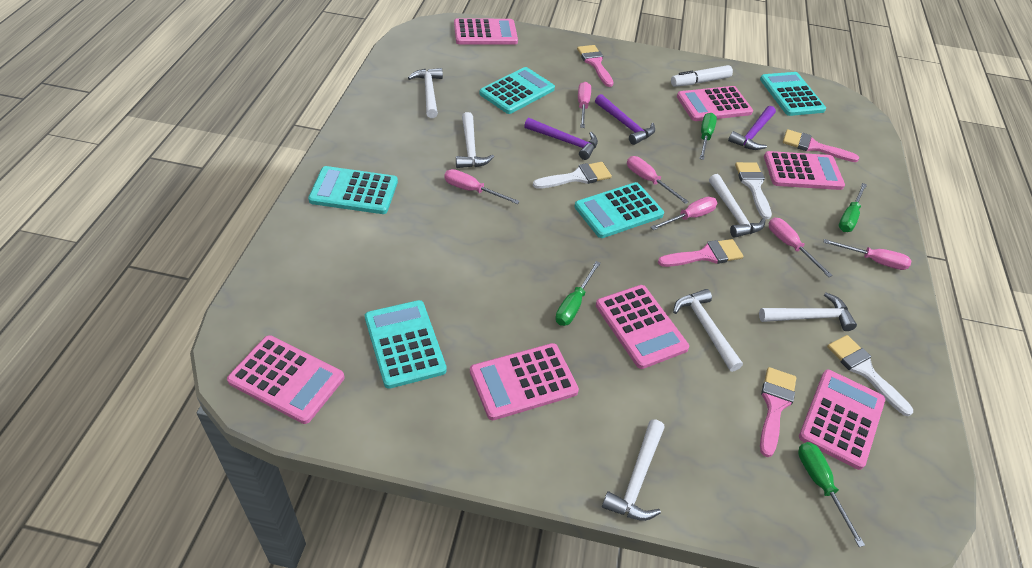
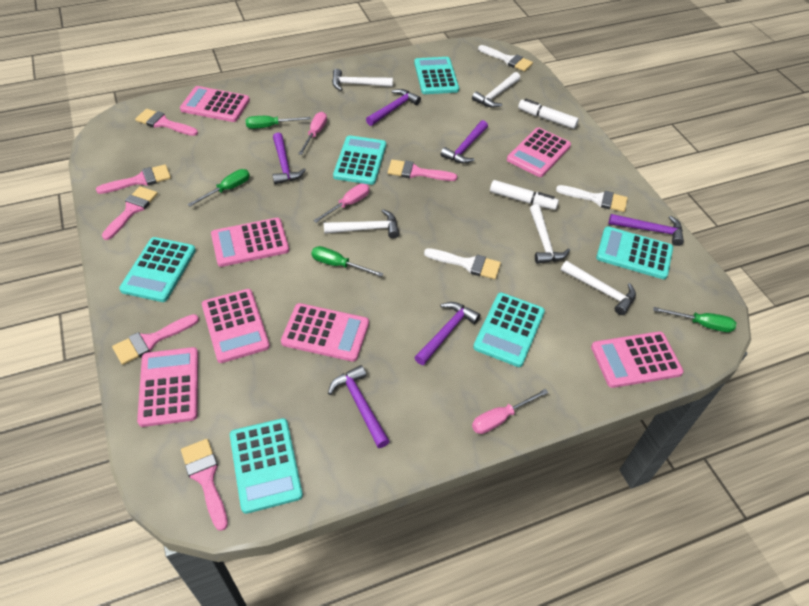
pink brush: [577,45,614,87] [658,239,743,267] [760,367,796,457] [783,129,859,162] = 4 -> [96,164,171,194] [102,186,158,240] [112,314,199,365] [135,109,198,136] [181,439,228,531] [388,160,457,181] = 6
pink screwdriver: [444,169,520,204] [578,82,591,128] [627,156,689,204] [651,197,717,230] [769,217,833,277] [824,239,912,270] = 6 -> [298,112,327,155] [313,184,370,223] [472,389,548,434] = 3
purple hammer: [524,118,598,160] [595,94,655,145] [728,106,776,150] = 3 -> [272,133,306,184] [328,365,390,448] [366,89,421,126] [414,302,480,365] [441,120,488,163] [609,214,684,246] = 6
turquoise calculator: [308,166,398,214] [365,300,447,389] [479,67,555,114] [574,182,664,238] [760,72,826,116] = 5 -> [119,237,196,302] [230,418,303,514] [333,135,386,185] [414,57,459,94] [473,293,545,367] [596,226,673,279] = 6
white hammer: [408,68,443,118] [456,112,494,168] [602,419,665,521] [673,289,743,372] [709,174,766,238] [759,293,857,331] = 6 -> [324,209,399,238] [332,69,393,91] [472,72,520,108] [530,204,570,264] [561,261,636,315] = 5
white marker: [671,65,733,87] = 1 -> [490,180,559,210] [518,99,579,129] = 2

